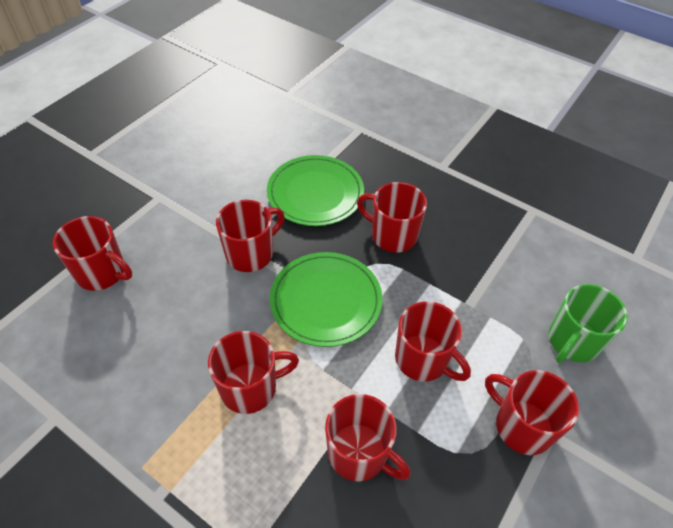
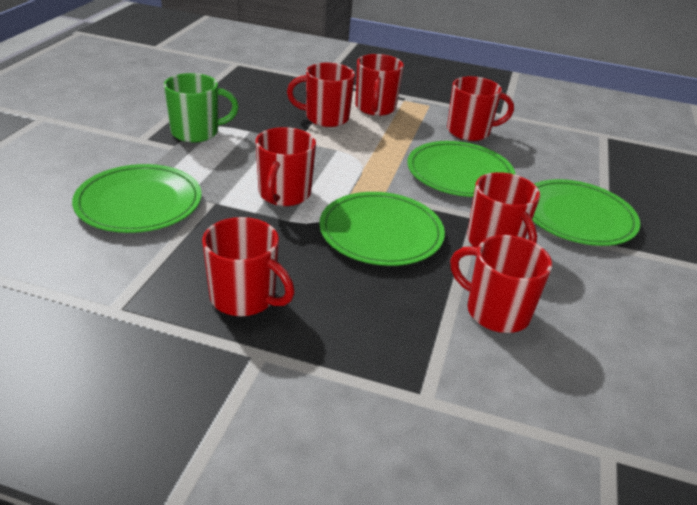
green plate: [267,155,364,226] [270,252,382,347] = 2 -> [72,164,202,233] [319,192,445,266] [407,141,516,197] [532,179,640,246] = 4

